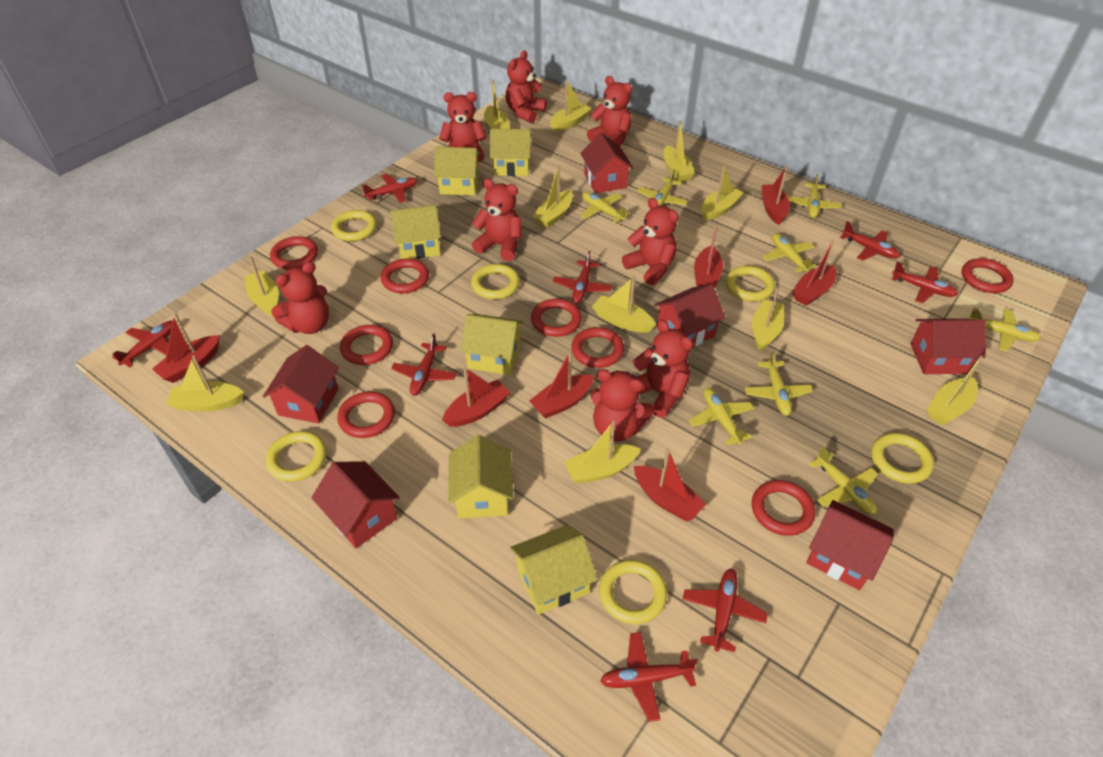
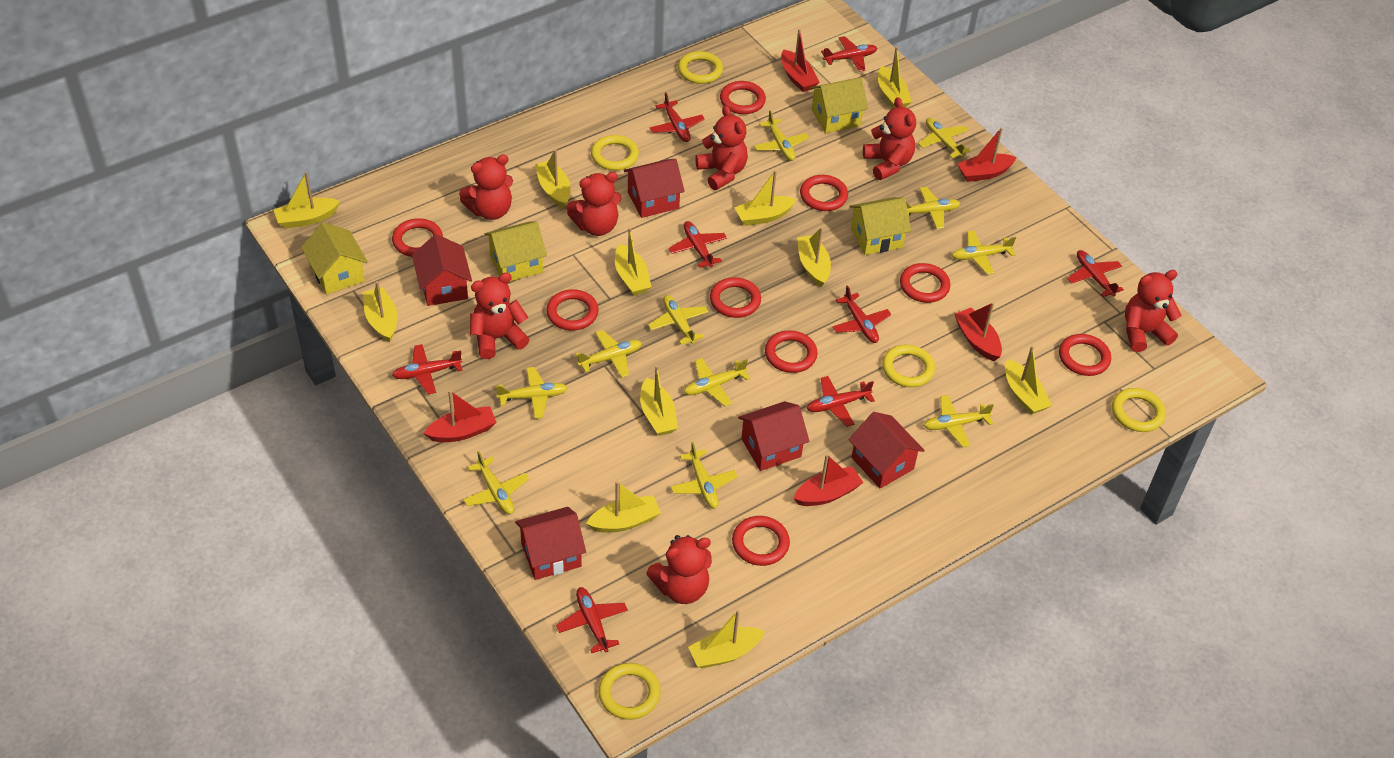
red boat: [152,313,219,383] [442,367,510,427] [529,351,594,419] [634,448,706,521] [694,224,723,288] [762,166,790,225] [792,240,836,306] = 7 -> [423,390,496,442] [781,29,820,92] [793,454,863,506] [954,302,1002,361] [958,127,1017,182] = 5
red house: [263,345,339,424] [311,461,400,548] [580,133,634,193] [654,284,726,347] [806,500,894,591] [910,319,986,374] = 6 -> [412,234,472,306] [515,507,586,580] [624,159,685,218] [738,401,810,471] [849,412,925,489] = 5
red ring: [270,236,318,270] [337,391,395,438] [340,325,393,365] [381,258,429,293] [531,299,582,337] [571,327,624,368] [752,480,815,536] [962,258,1014,293] = 8 -> [392,218,443,257] [546,289,599,330] [710,277,761,318] [720,81,766,114] [732,516,790,566] [765,330,818,373] [800,175,848,211] [900,263,950,303] [1059,334,1111,376] = 9
red teddy bear: [271,261,329,334] [439,92,487,162] [472,179,522,261] [506,50,547,123] [587,76,632,146] [590,369,655,442] [622,198,678,285] [632,320,693,418] = 8 -> [459,154,513,220] [470,273,530,359] [566,172,622,236] [646,535,712,604] [695,106,748,190] [863,97,916,180] [1125,270,1181,352] = 7
yellow house: [390,205,441,259] [434,147,480,195] [448,435,513,519] [461,314,524,375] [490,129,532,176] [510,525,598,615] = 6 -> [301,222,368,295] [485,221,547,281] [810,77,868,133] [849,197,911,255] = 4
yellow plane: [581,192,630,223] [637,169,688,206] [688,388,754,445] [745,350,813,416] [763,233,817,272] [787,174,841,218] [809,446,878,515] [968,308,1041,351] = 8 -> [463,451,529,514] [496,367,568,419] [575,330,642,378] [648,295,708,345] [670,442,738,509] [684,358,750,407] [754,110,809,161] [906,187,961,229] [918,118,971,158] [924,395,994,447] [952,230,1016,275] = 11
yellow ring: [266,431,327,482] [331,210,377,241] [471,264,520,299] [599,560,667,624] [725,266,775,301] [871,433,934,484] = 6 -> [591,135,639,170] [598,663,661,720] [678,51,723,84] [882,345,935,387] [1112,388,1166,432] = 5

